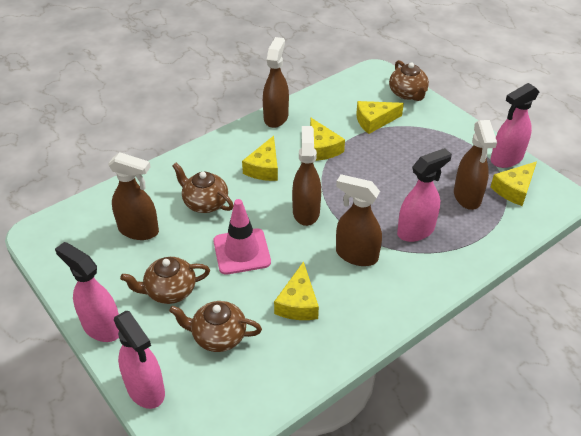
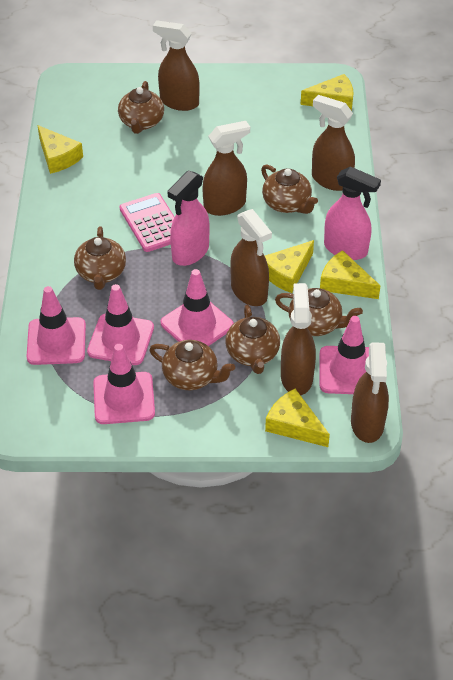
brown spray bottle: [108,152,159,240] [263,37,289,128] [292,126,321,226] [336,174,382,266] [454,120,497,210] = 5 -> [153,20,200,111] [202,121,250,216] [230,209,272,306] [281,283,316,395] [312,95,355,191] [351,342,389,443] = 6
brown teapot: [120,257,210,304] [169,301,262,352] [172,163,234,213] [389,60,429,101] = 4 -> [74,226,126,290] [118,81,164,134] [149,340,235,390] [225,305,280,374] [261,164,318,214] [275,288,363,336] = 6
pink calculator: none = 0 -> [119,193,174,252] = 1
pink spray bottle: [55,242,119,342] [114,311,165,409] [397,148,452,242] [491,83,539,168] = 4 -> [167,170,210,266] [324,166,381,260] = 2
pink traffic cone: [213,199,271,275] = 1 -> [26,286,86,365] [87,284,154,365] [93,344,155,424] [161,269,234,346] [320,316,369,394] = 5

